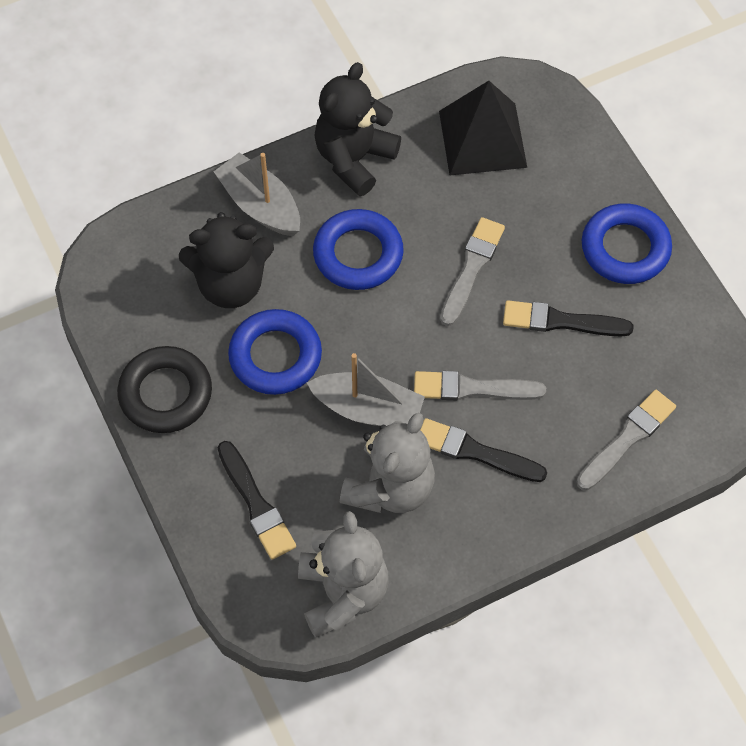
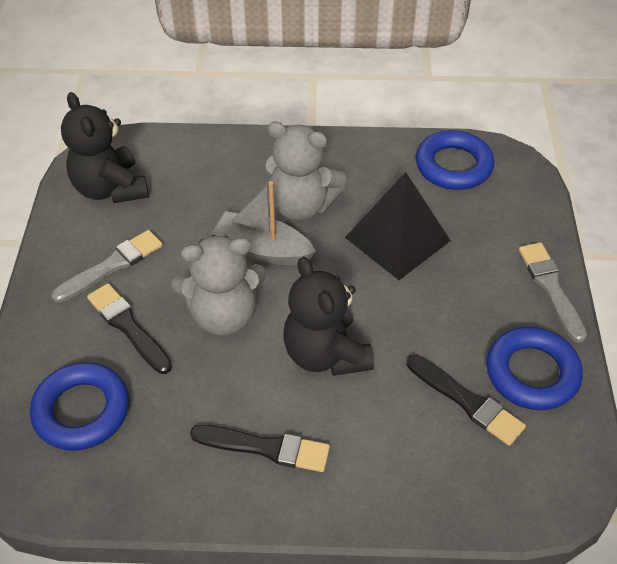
black ring: [117,346,212,433] = 1 -> none = 0
grey boat: [214,153,300,236] [307,353,425,426] = 2 -> [211,181,316,265] = 1
grey brush: [414,371,546,401] [440,217,505,326] [577,390,676,490] = 3 -> [51,230,162,303] [519,242,587,343] = 2

